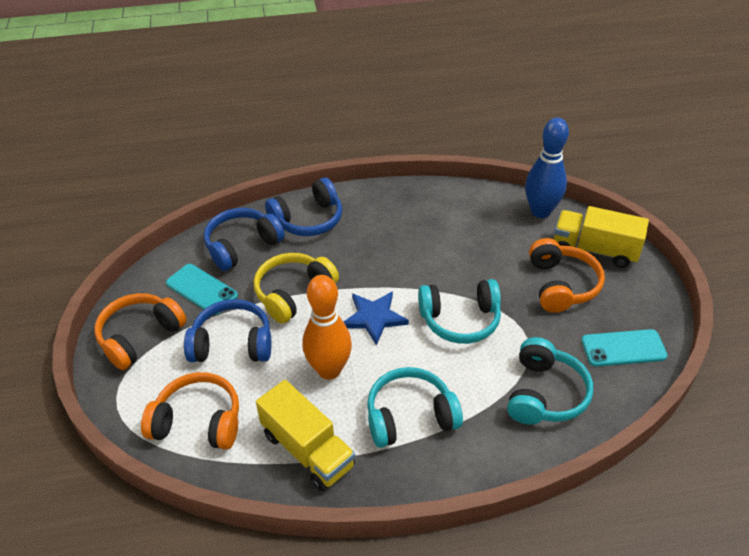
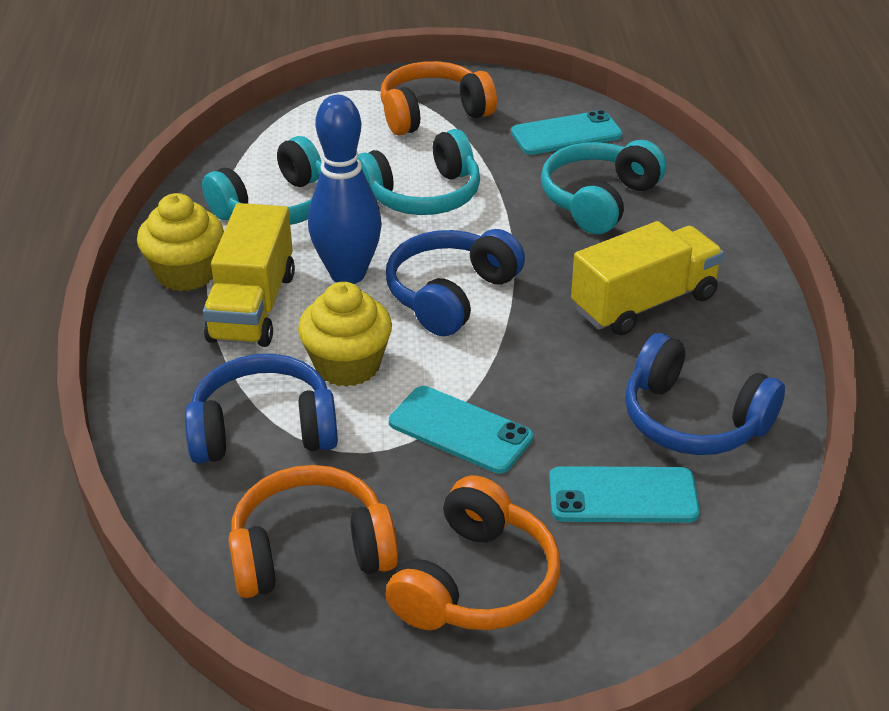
blue star: [344,291,409,346] = 1 -> none = 0
orange bowling pin: [302,275,352,380] = 1 -> none = 0
turquoise phone: [166,264,238,315] [581,329,668,367] = 2 -> [389,386,533,474] [511,110,623,155] [549,466,700,523] = 3
yellow cupcake: none = 0 -> [137,193,224,291] [298,282,392,387] = 2
yellow headphones: [254,253,339,324] = 1 -> none = 0

